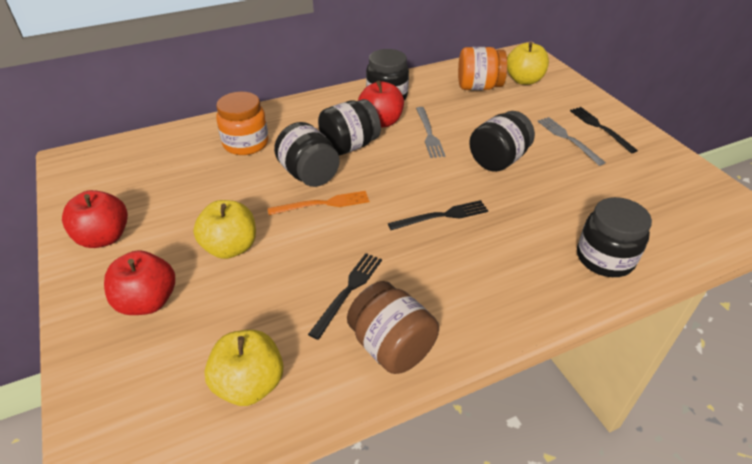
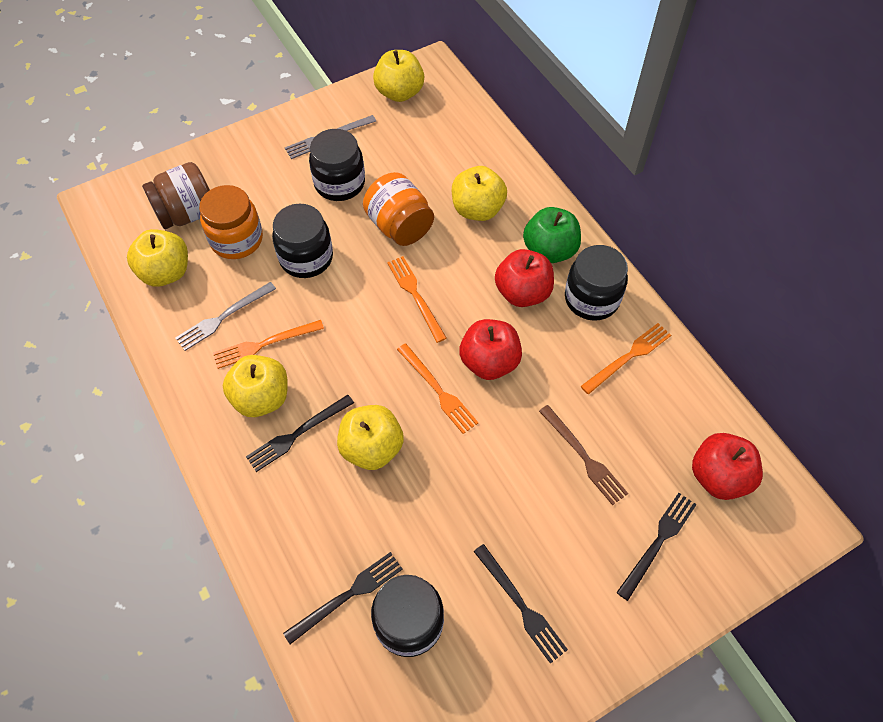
black fork: [308,253,382,340] [388,200,488,230] [570,107,638,153] = 3 -> [246,395,354,472] [283,552,403,644] [473,544,568,664] [616,493,697,601] = 4
black jar: [274,122,340,187] [318,99,381,155] [366,49,409,100] [469,111,535,172] [577,197,652,277] = 5 -> [272,203,333,278] [309,129,365,201] [371,575,444,657] [565,245,628,321] = 4
brown fork: none = 0 -> [539,405,628,505] = 1
green apple: none = 0 -> [523,207,581,263] = 1
orange fork: [267,191,369,215] = 1 -> [213,320,324,369] [387,256,447,343] [397,344,479,434] [581,323,671,394] = 4
yellow apple: [193,200,256,259] [204,330,284,406] [507,42,549,85] = 3 -> [127,229,188,287] [223,355,288,417] [337,405,404,470] [373,50,424,102] [452,166,507,221] = 5

